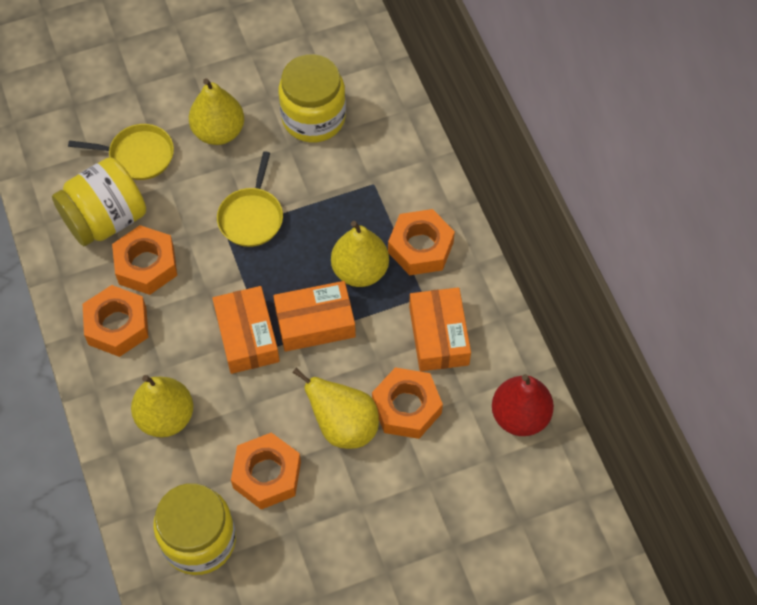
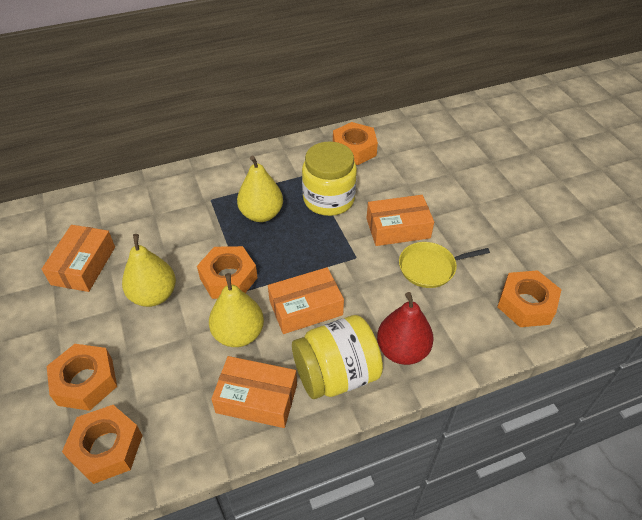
orange box: [212,286,280,374] [273,281,356,352] [409,287,471,371] = 3 -> [42,225,115,292] [211,356,297,428] [268,267,344,334] [366,195,434,246] = 4
yellow jar: [52,157,146,246] [153,483,236,575] [279,54,346,143] = 3 -> [292,315,383,399] [302,141,357,216] = 2
yellow pan: [68,124,174,180] [217,151,283,247] = 2 -> [399,242,490,288] = 1
yellow pear: [131,375,193,437] [189,78,244,145] [292,368,379,449] [331,221,389,287] = 4 -> [122,234,176,307] [209,273,264,347] [237,156,283,222] = 3

